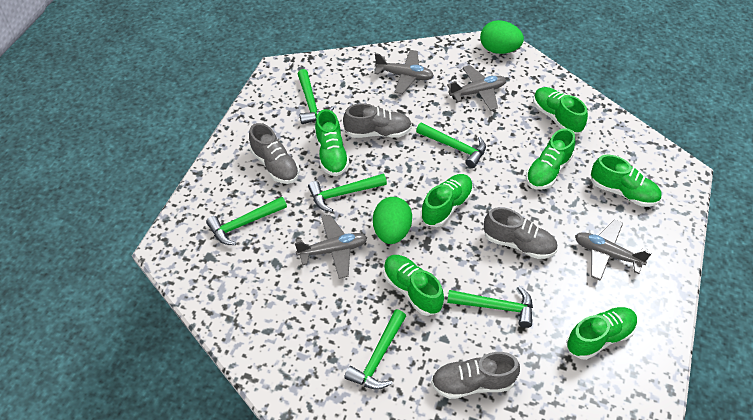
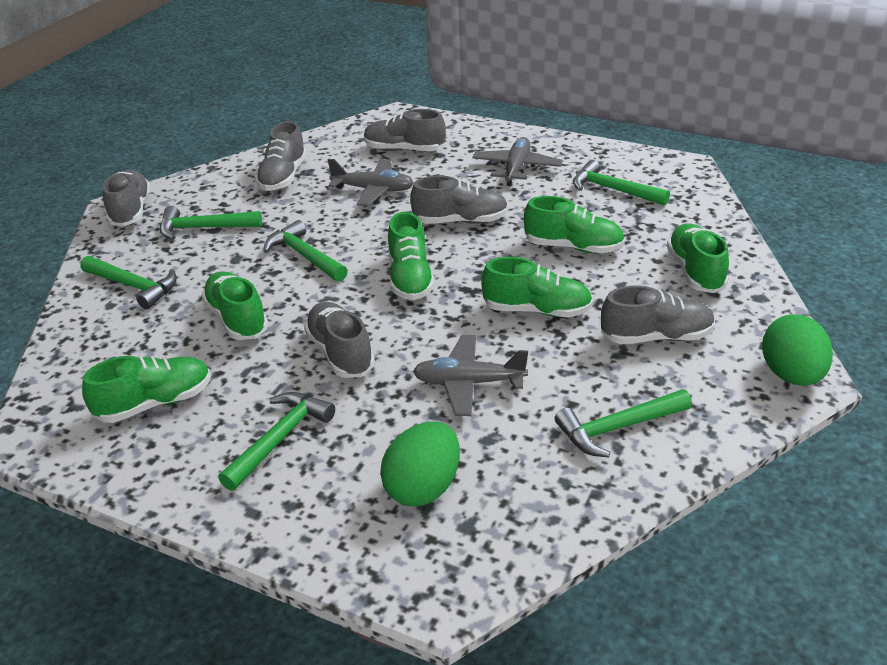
green shoe: [315,109,349,176] [383,255,444,316] [421,174,473,227] [526,128,575,190] [533,87,588,134] [566,307,638,360] [591,155,661,207] = 7 -> [82,356,211,423] [202,271,268,340] [388,212,435,300] [481,257,593,317] [524,196,625,253] [667,223,729,293] = 6
grey plane: [295,215,367,279] [374,50,434,94] [447,65,506,111] [575,220,652,281] = 4 -> [328,159,414,206] [413,335,528,416] [472,137,562,186] = 3
grey shoe: [249,123,299,184] [343,103,412,138] [431,352,520,399] [484,207,557,259] = 4 -> [102,170,151,226] [255,121,307,191] [304,302,375,378] [364,109,446,151] [410,176,508,224] [601,285,715,344] = 6

